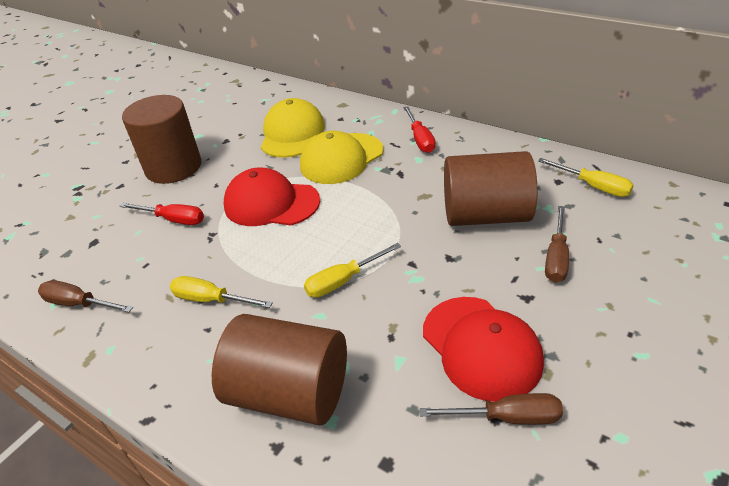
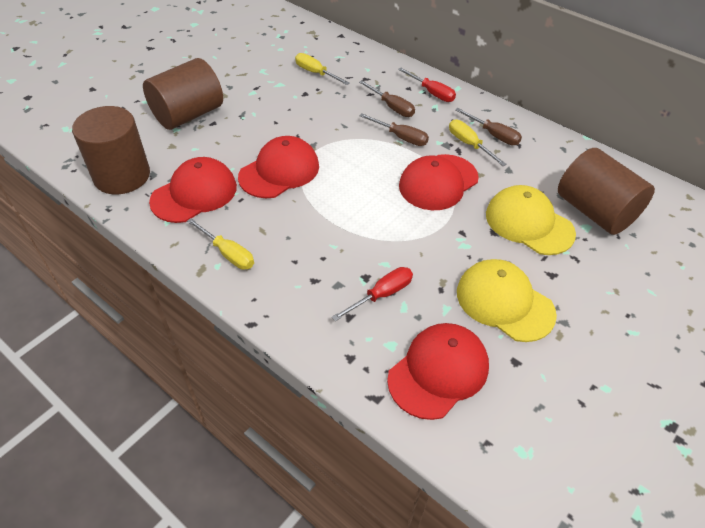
red cap: [224,168,320,226] [423,297,544,402] = 2 -> [149,157,237,223] [238,136,319,198] [387,323,489,420] [399,154,479,210] = 4

